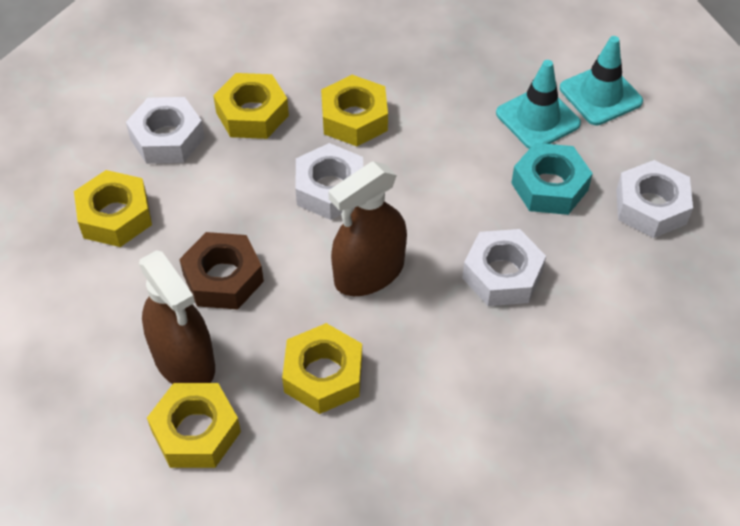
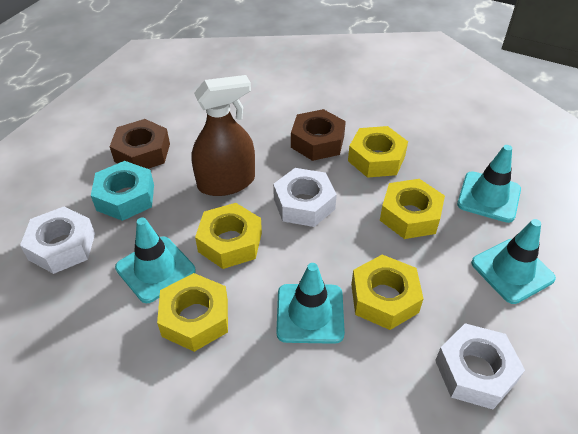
brown nut: [179,232,264,310] = 1 -> [110,119,170,169] [291,109,346,161] = 2
brown spray bottle: [139,250,215,384] [328,161,407,296] = 2 -> [192,75,255,196] = 1
turquoise traffic cone: [496,60,581,149] [560,36,643,125] = 2 -> [115,217,196,303] [276,263,345,344] [457,145,521,223] [471,219,556,304] = 4
white nut: [126,97,205,164] [295,143,363,220] [462,229,546,306] [616,160,693,238] = 4 -> [20,206,95,274] [273,168,337,227] [435,323,525,409] = 3

